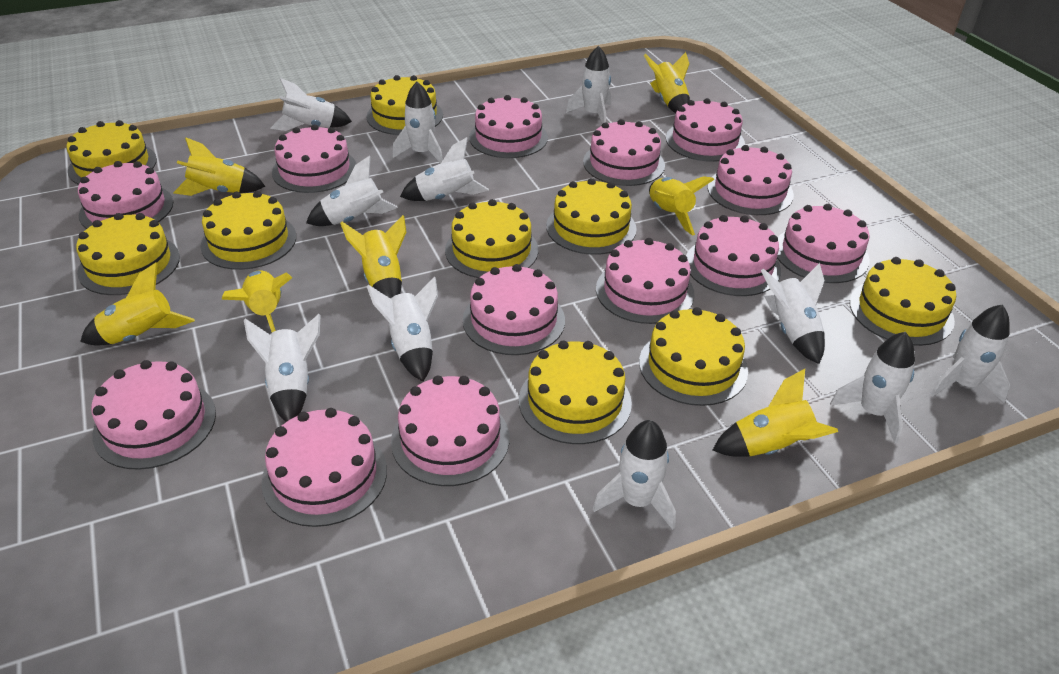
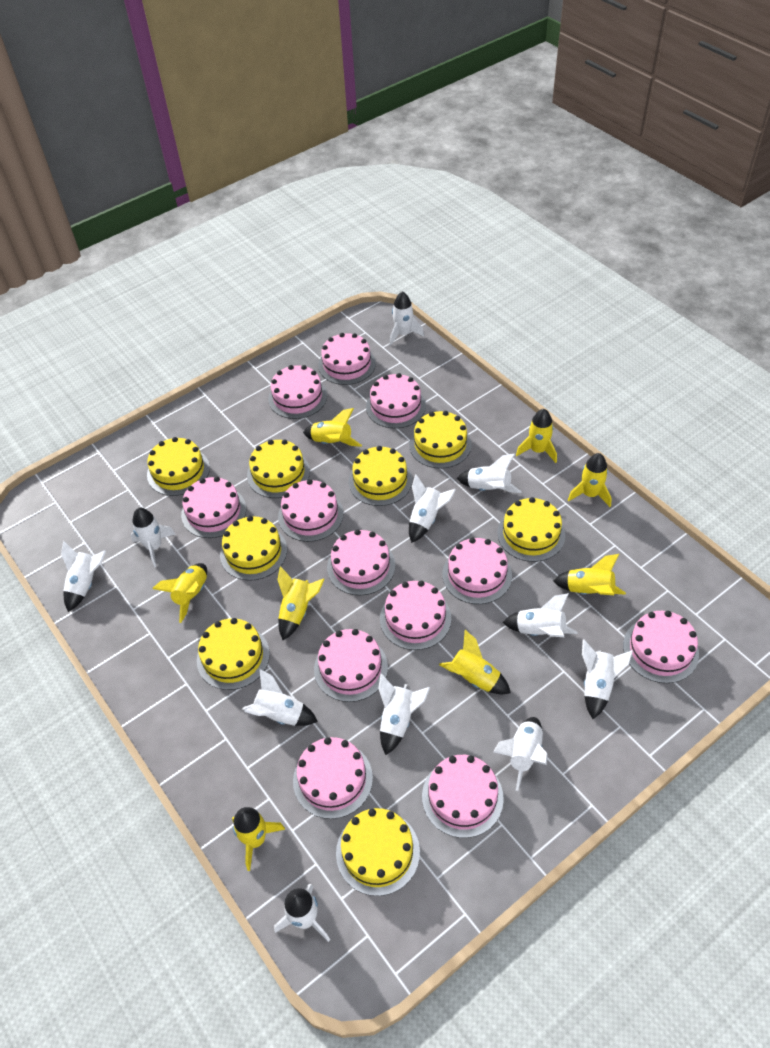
pink cake: [78,161,173,229] [91,360,216,470] [261,408,387,527] [272,124,356,193] [391,376,510,486] [463,264,565,355] [469,95,548,158] [583,119,665,186] [596,238,695,324] [666,98,745,162] [686,215,781,296] [708,145,794,215] [777,204,870,283] = 13 -> [181,477,246,538] [268,365,327,419] [278,479,344,542] [293,737,373,819] [314,629,388,702] [318,333,376,385] [327,529,395,595] [366,373,426,429] [380,581,451,650] [422,755,504,838] [443,537,512,604] [623,611,699,683] = 12
yellow cake: [67,120,157,185] [76,213,180,295] [200,191,296,270] [366,75,443,135] [445,199,538,278] [519,340,632,444] [546,178,637,255] [639,307,748,406] [850,257,956,346] = 9 -> [147,437,210,496] [197,618,270,690] [220,516,287,581] [247,439,310,498] [336,808,420,896] [349,446,412,506] [409,411,472,469] [497,497,565,562] = 8
yellow rocket: [80,262,195,345] [173,137,265,196] [222,270,292,332] [340,215,406,299] [644,52,690,113] [649,176,714,236] [713,369,838,457] = 7 -> [152,563,207,623] [232,807,285,871] [277,566,324,640] [303,408,362,447] [439,630,511,694] [516,409,557,463] [553,554,626,595] [568,453,612,507] = 8

